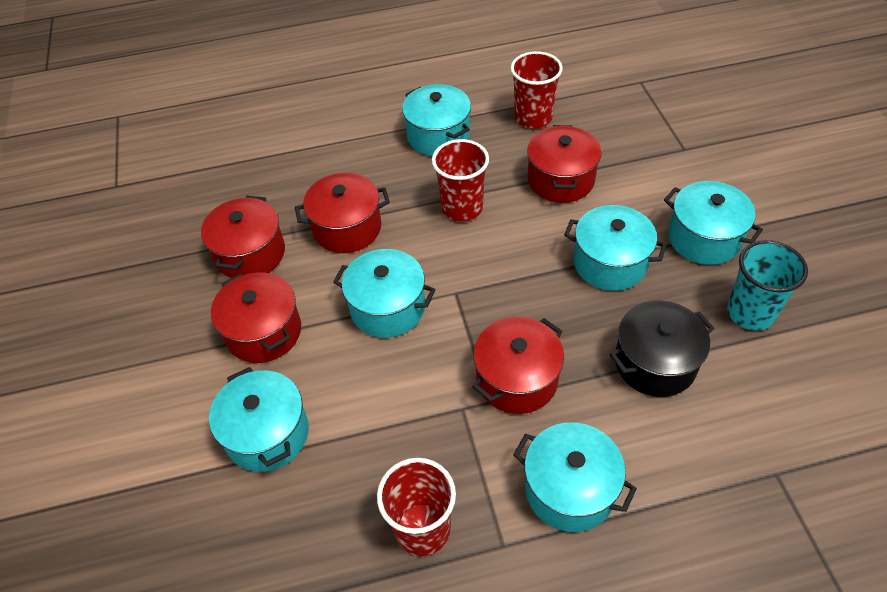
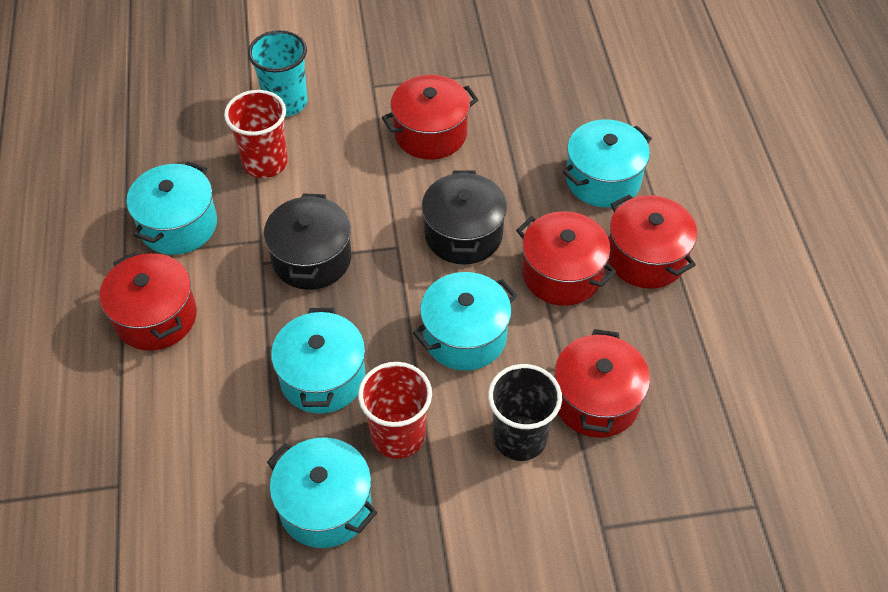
black cup: none = 0 -> [488,364,562,461] = 1
black pot: [610,301,715,397] = 1 -> [264,194,351,290] [422,170,507,265] = 2
red cup: [377,458,456,556] [432,139,489,222] [510,51,563,129] = 3 -> [224,90,288,178] [358,362,432,459] = 2
turquoise pot: [209,367,309,472] [333,249,436,338] [402,84,471,156] [513,422,637,532] [564,205,667,291] [664,181,763,265] = 6 -> [126,161,217,255] [267,438,377,548] [271,308,365,414] [413,272,517,371] [563,119,652,207] = 5

